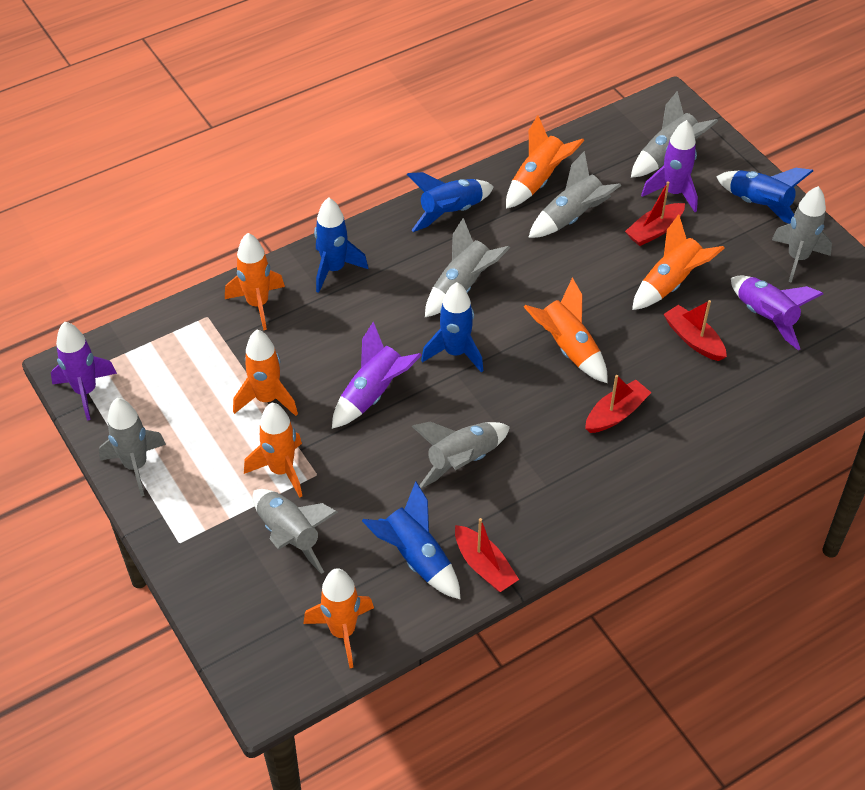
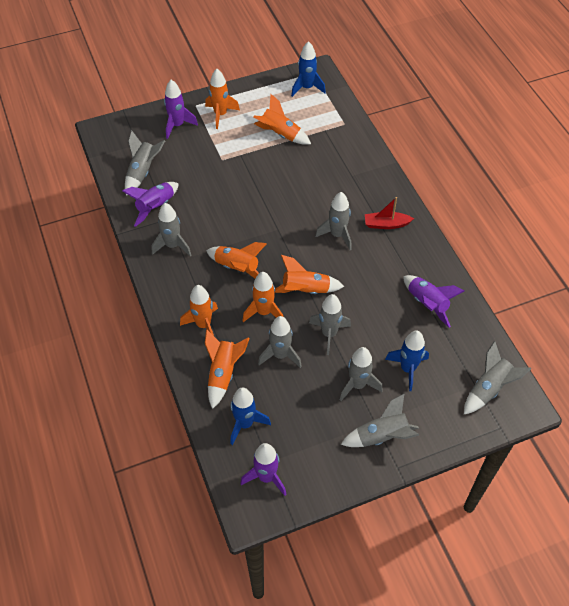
blue rocket: [314,197,368,293] [362,481,460,599] [406,172,494,232] [421,282,484,373] [716,168,813,224] = 5 -> [230,388,271,445] [291,41,326,97] [385,330,429,391] = 3
grey rocket: [99,398,166,496] [253,489,338,574] [412,422,510,489] [425,218,510,317] [528,151,621,238] [631,91,718,178] [772,186,832,283] = 7 -> [125,131,165,196] [152,203,191,256] [258,316,302,368] [309,294,351,355] [315,192,351,250] [340,347,383,401] [341,394,419,447] [464,341,531,414] = 8
red boat: [455,518,519,592] [585,375,651,433] [625,181,685,246] [663,300,727,361] = 4 -> [365,197,414,229] = 1

